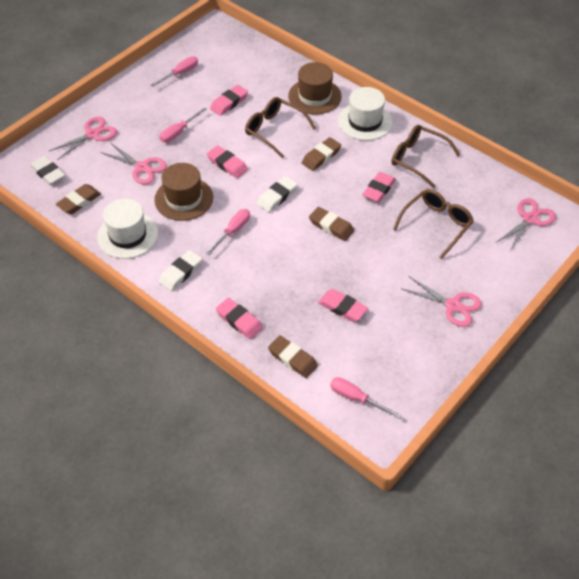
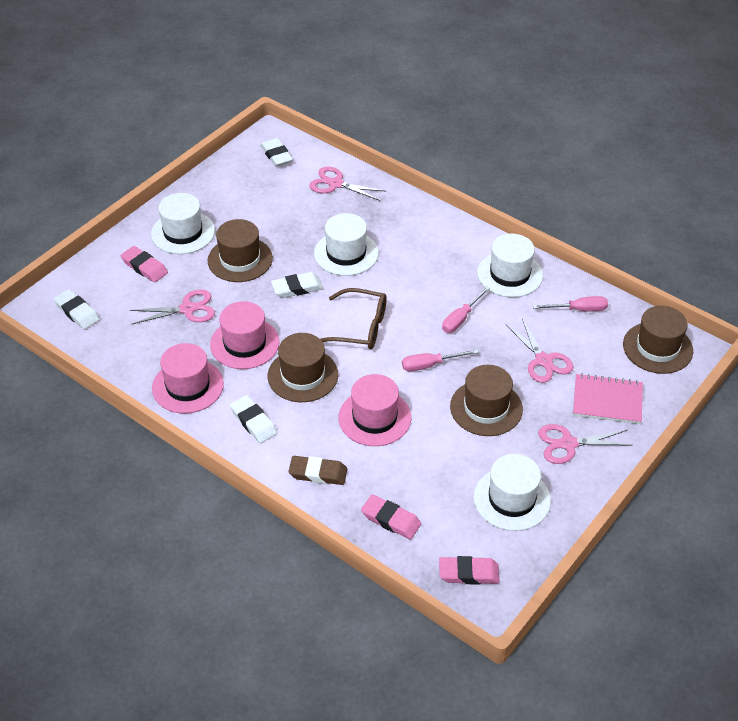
brown eraser: [56,184,101,214] [268,335,318,378] [302,137,341,171] [309,207,354,241] = 4 -> [288,456,347,485] = 1
brown glasses: [245,97,316,158] [391,125,460,188] [393,189,474,259] = 3 -> [320,288,387,349] = 1
brown hat: [154,163,213,221] [288,62,342,114] = 2 -> [207,219,273,282] [268,333,338,402] [450,365,523,436] [623,306,693,374] = 4
pink eraser: [207,145,248,178] [210,85,248,116] [216,298,263,339] [318,289,368,322] [362,172,396,202] = 5 -> [121,246,168,282] [361,494,421,539] [439,556,499,585] = 3
pink hat: none = 0 -> [152,343,224,413] [210,301,280,369] [339,374,411,446] = 3
pink notebook: none = 0 -> [573,373,643,424] = 1
pink screwdriver: [151,56,198,87] [160,107,207,143] [206,209,250,255] [330,377,401,419] = 4 -> [402,349,478,371] [442,286,490,333] [533,296,608,311] = 3
white eraser: [30,156,65,185] [159,250,202,291] [257,176,298,212] = 3 -> [54,289,100,330] [230,395,277,443] [260,138,293,167] [271,272,323,298] = 4
white hat: [97,199,158,259] [338,87,393,141] = 2 -> [151,193,215,254] [314,213,379,276] [474,454,551,531] [477,234,543,297] = 4

